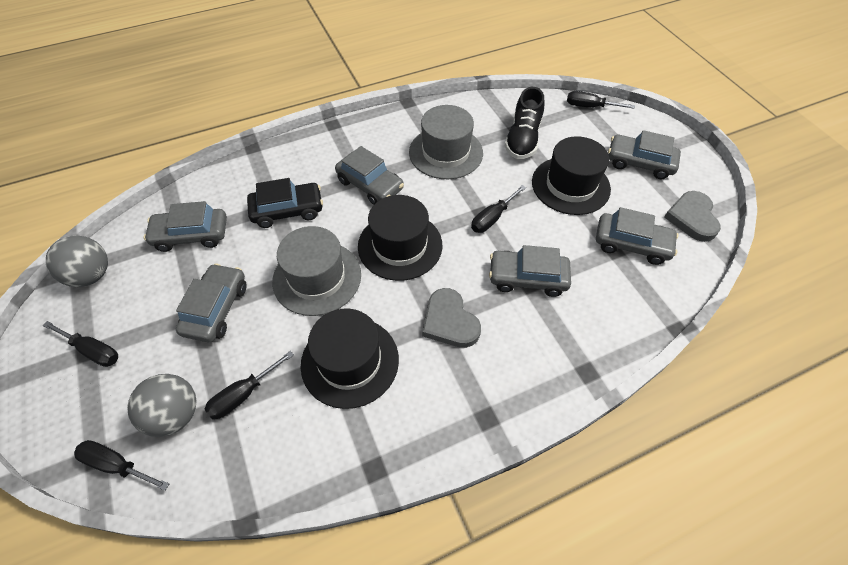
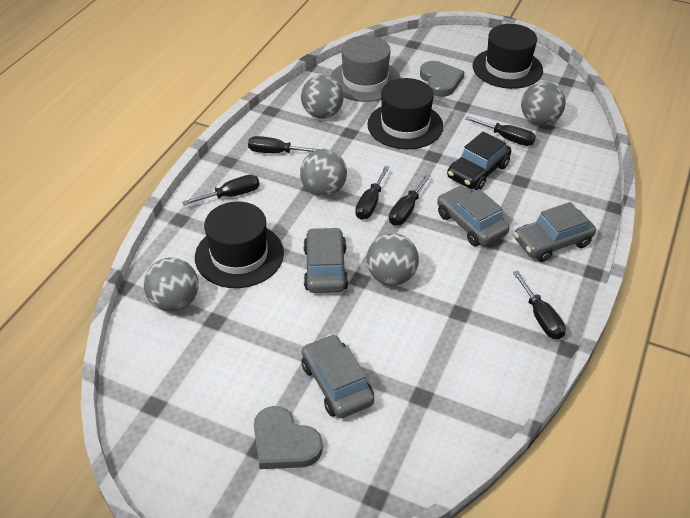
black screwdriver: [43,321,118,367] [74,440,169,491] [205,351,294,419] [471,185,526,233] [567,91,635,109] = 5 -> [182,175,260,205] [248,136,319,153] [355,166,390,220] [389,174,431,226] [465,116,536,146] [512,271,566,339] = 6
black shoe: [505,87,544,159] = 1 -> none = 0
grey ball: [46,235,108,287] [127,374,197,437] = 2 -> [144,257,199,311] [300,149,347,197] [301,75,344,119] [366,233,419,286] [521,82,566,126] = 5
grey car: [144,201,227,252] [176,263,247,342] [335,146,404,205] [489,245,571,297] [596,207,679,265] [608,130,681,179] = 6 -> [302,334,374,418] [303,227,348,293] [437,185,509,247] [514,202,596,262] = 4
grey hat: [272,226,361,316] [409,105,483,179] = 2 -> [330,36,401,102] = 1

